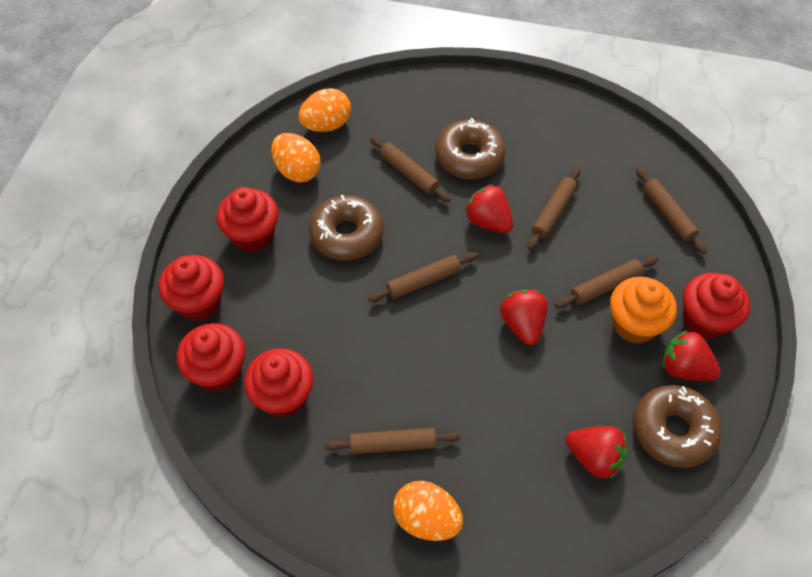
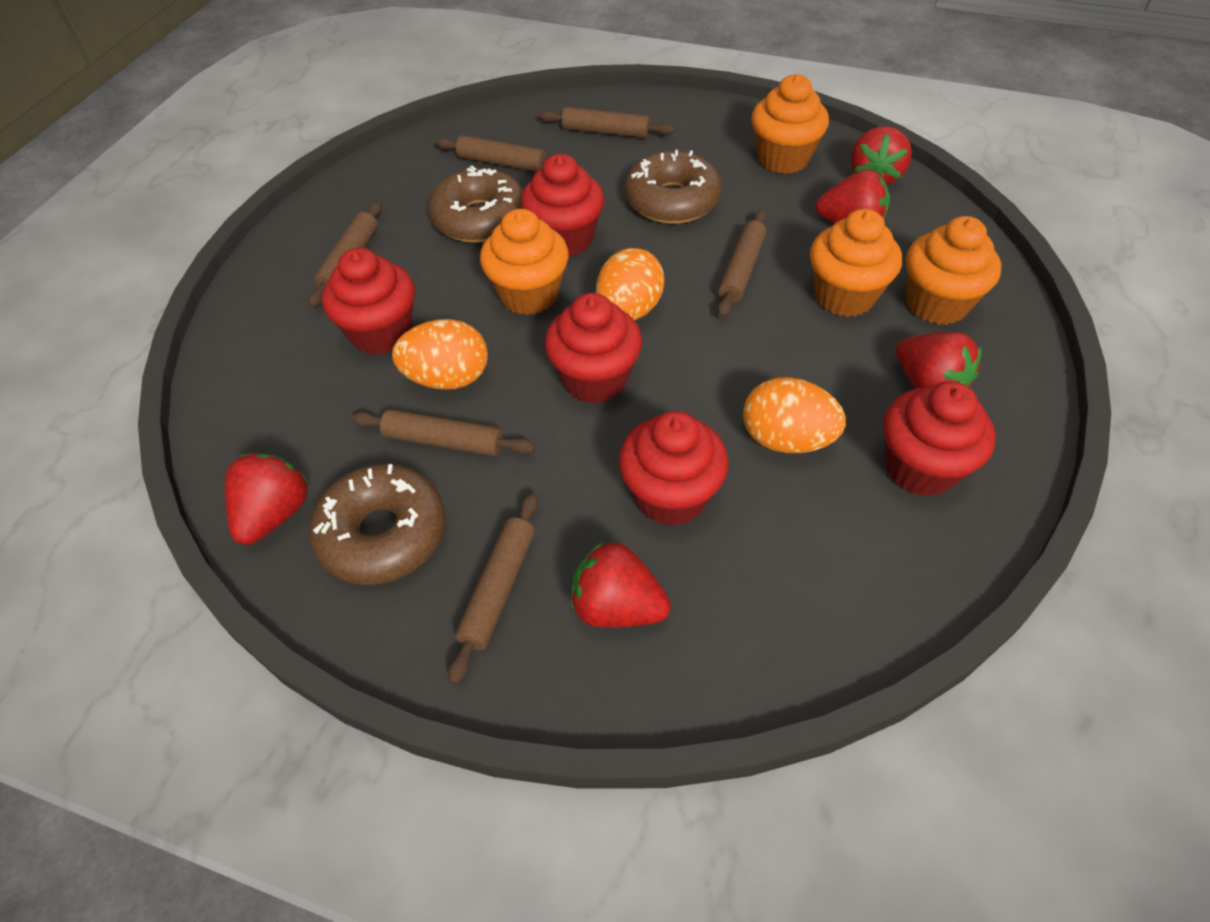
orange cupcake: [610,277,677,344] = 1 -> [480,209,569,315] [751,74,829,174] [810,209,902,317] [906,216,1002,325] = 4
red strawberry: [465,184,513,233] [500,290,548,345] [566,426,627,479] [663,330,721,381] = 4 -> [225,453,309,545] [571,540,671,628] [816,169,890,223] [851,126,912,185] [896,332,982,389] = 5

